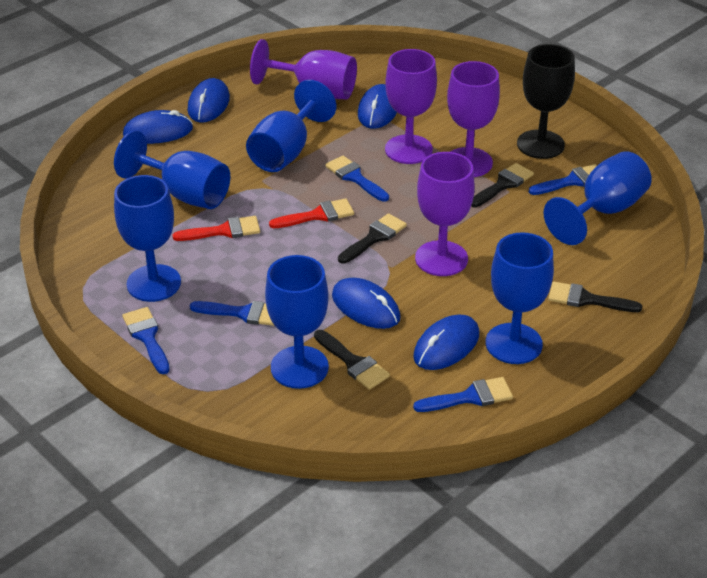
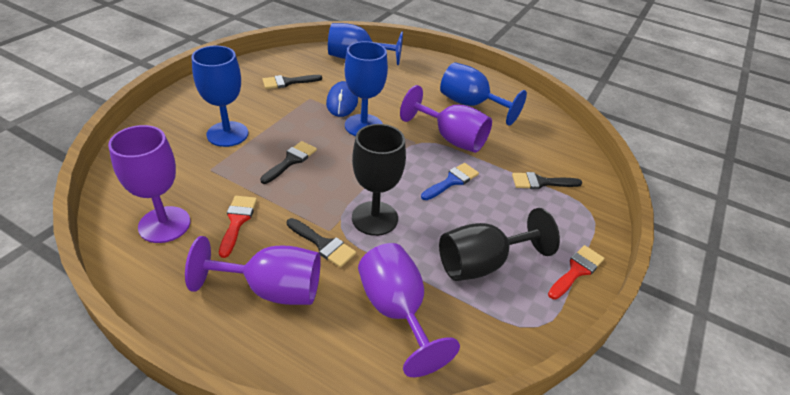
black goblet: [517,44,575,159] = 1 -> [352,124,406,236] [439,208,560,281] = 2
blue brush: [122,307,170,374] [190,301,275,326] [325,156,389,202] [413,377,513,412] [529,164,597,195] = 5 -> [421,163,479,200] = 1
blue goblet: [114,130,230,209] [114,175,181,302] [246,80,336,172] [265,255,329,389] [486,232,554,364] [543,151,652,245] = 6 -> [192,46,248,147] [328,23,403,65] [345,41,388,136] [440,62,527,126] = 4
blue mouse: [123,110,193,144] [188,78,230,122] [332,278,401,329] [358,84,397,129] [413,315,479,370] = 5 -> [326,81,358,117] = 1

